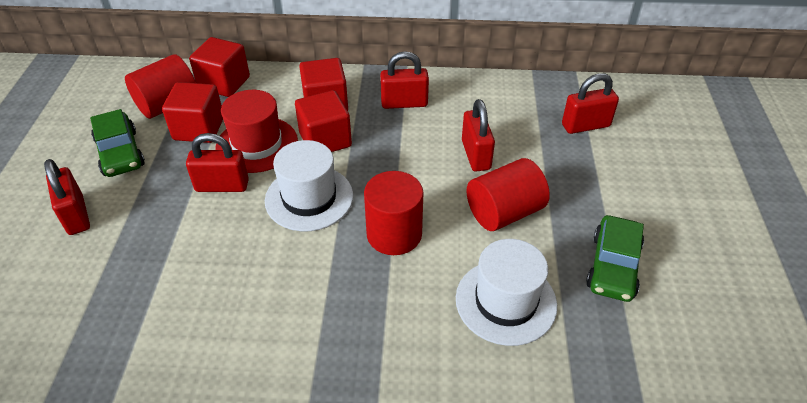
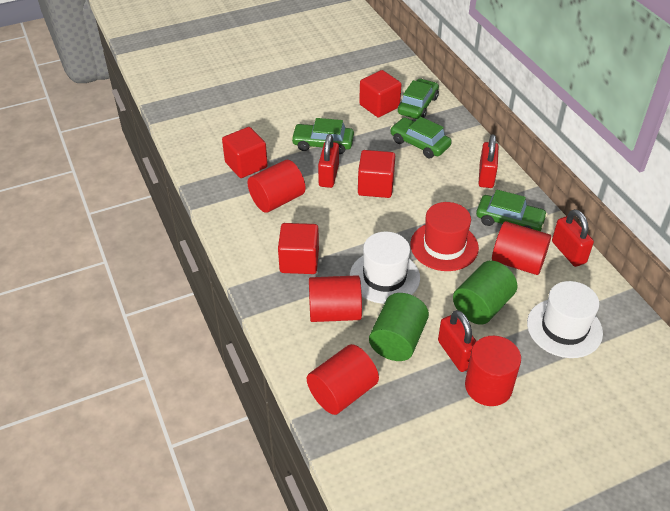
green car: [90,109,145,177] [586,215,644,302] = 2 -> [291,118,354,154] [390,117,452,158] [398,78,439,119] [476,190,547,231] = 4
green cylinder: none = 0 -> [369,293,429,361] [453,260,517,325] = 2
red cylinder: [125,54,196,119] [364,171,423,255] [466,158,550,231] = 3 -> [248,160,305,213] [307,344,379,415] [309,275,362,322] [465,336,521,406] [492,221,551,275] = 5
red padlock: [44,159,90,235] [186,133,249,192] [380,51,429,109] [462,99,495,171] [562,73,619,134] = 5 -> [318,134,339,188] [438,310,477,372] [479,134,498,188] [552,209,594,267] = 4

